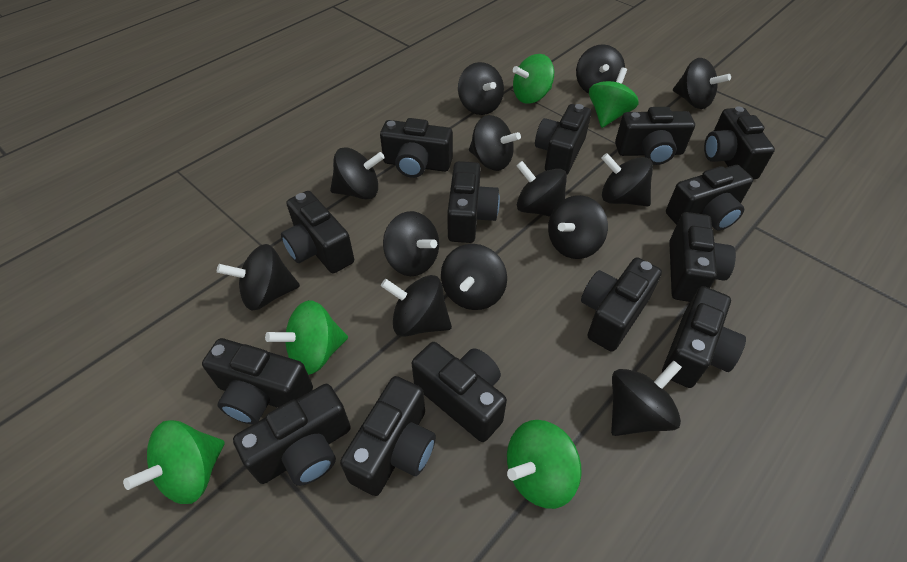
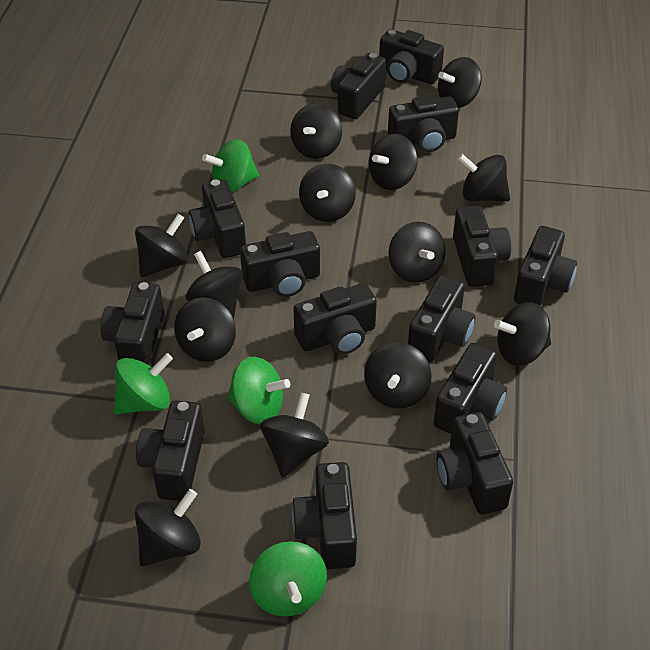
green spinning top: [123,420,225,504] [265,300,348,375] [507,420,581,509] [513,54,554,104] [589,67,639,128] = 5 -> [114,353,173,414] [202,139,259,193] [227,357,290,424] [249,541,327,616] = 4

